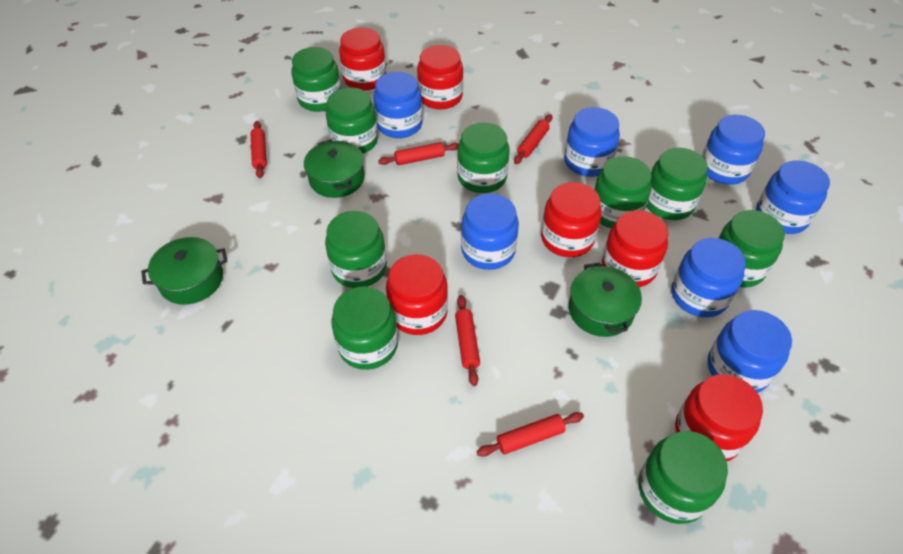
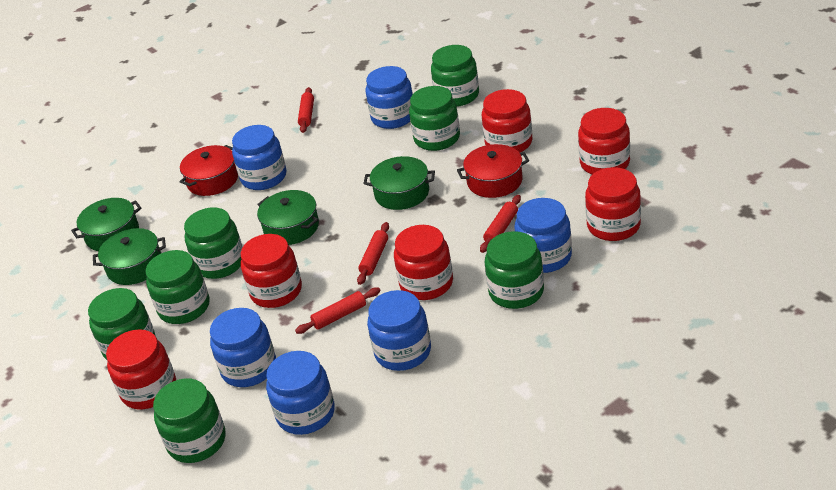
blue jar: [373,72,423,138] [461,193,519,270] [564,107,620,177] [671,238,746,317] [702,115,765,185] [708,310,792,393] [756,160,830,234] = 7 -> [210,308,276,387] [232,125,286,190] [266,351,335,435] [365,66,413,129] [367,290,431,371] [514,198,572,273] = 6
green jar: [292,47,341,112] [325,211,387,288] [326,88,378,154] [331,286,398,370] [457,123,509,193] [594,156,652,228] [639,431,728,524] [646,148,708,220] [718,210,785,287] = 9 -> [88,288,155,360] [146,250,210,324] [153,379,226,463] [184,208,243,279] [409,86,460,151] [431,45,479,107] [484,231,544,309] = 7
green pot: [141,237,227,305] [304,140,365,198] [569,263,642,337] = 3 -> [71,198,141,251] [93,228,166,285] [257,190,319,245] [363,156,435,210] = 4
red pot: none = 0 -> [180,145,238,196] [457,144,529,198] = 2
red rolling pin: [251,121,267,178] [378,142,459,165] [455,295,480,386] [477,412,584,457] [514,114,552,164] = 5 -> [295,288,380,334] [298,87,314,133] [357,222,389,285] [480,195,521,253] = 4

